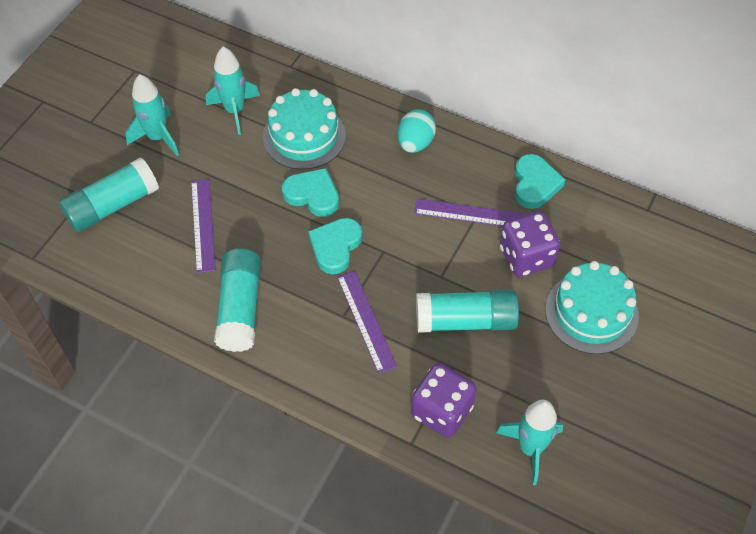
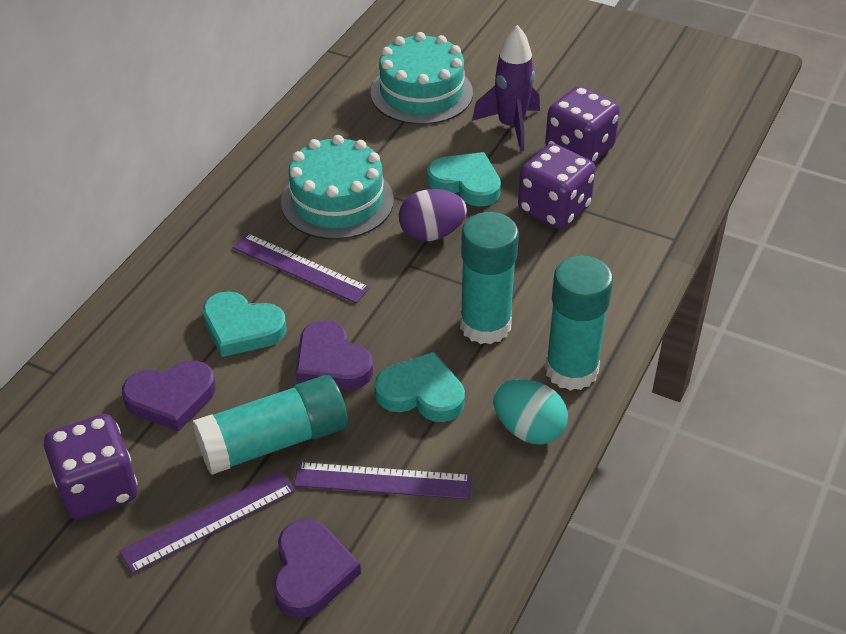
purple dice: [411,363,477,438] [500,211,560,277] = 2 -> [44,414,138,520] [518,143,596,229] [545,86,620,163] = 3
purple egg: none = 0 -> [399,189,467,241] = 1
purple heart: none = 0 -> [122,360,216,432] [273,519,361,618] [296,320,373,390] = 3
purple rocket: none = 0 -> [472,25,540,152] = 1
turquoise rocket: [125,74,179,156] [206,47,260,135] [496,400,563,485] = 3 -> none = 0

